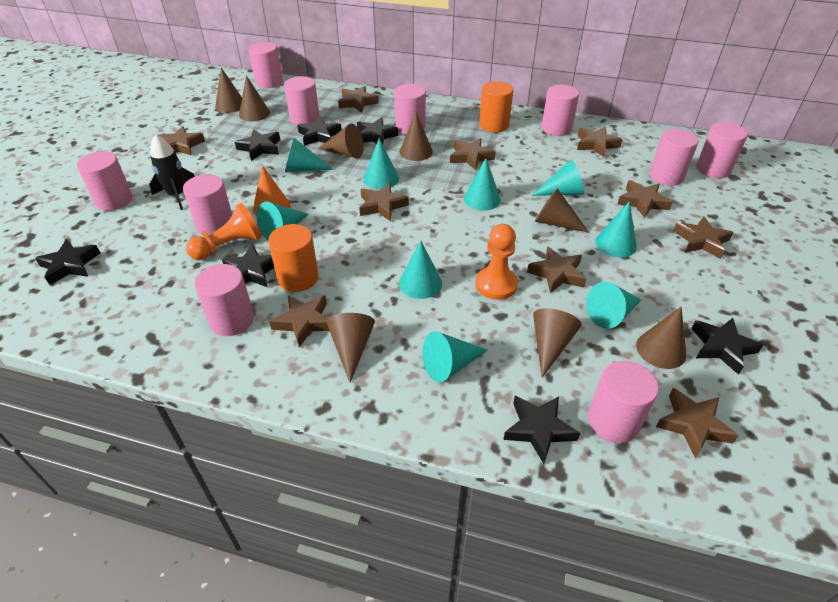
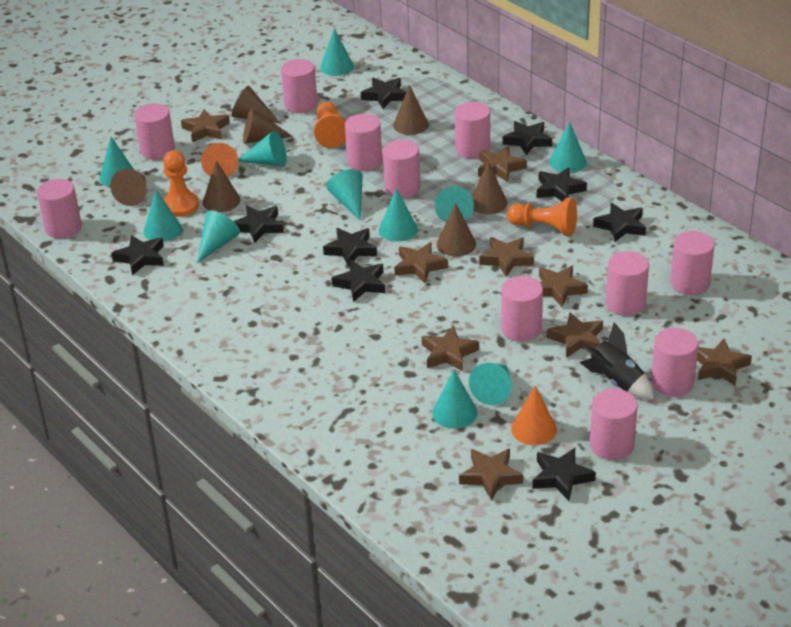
black star: [35,239,100,285] [222,244,274,287] [235,129,280,161] [297,117,341,146] [357,117,399,144] [503,396,580,464] [691,318,763,375] = 7 -> [111,235,164,275] [234,205,284,243] [323,228,377,267] [332,260,385,302] [361,78,406,109] [503,121,552,155] [532,448,596,501] [537,167,587,201] [593,203,646,242] = 9
brown cone: [215,68,242,113] [239,75,270,121] [318,124,364,158] [326,313,375,383] [400,112,433,161] [533,308,582,377] [535,188,589,233] [636,307,686,369] = 8 -> [110,169,147,206] [203,160,240,212] [232,86,280,123] [243,108,293,144] [393,85,429,135] [437,202,476,257] [472,162,507,214] = 7
brown star: [158,126,205,156] [269,295,329,347] [338,86,379,113] [360,183,409,221] [450,138,496,170] [527,246,586,293] [577,127,622,157] [618,180,673,218] [656,388,738,458] [673,216,734,259] = 10 -> [181,109,230,143] [394,242,448,284] [422,326,479,371] [459,449,523,501] [478,146,527,183] [479,237,534,277] [539,265,588,307] [547,312,603,358] [697,339,752,385] = 9
orange cone: [253,165,291,216] = 1 -> [201,143,238,178] [511,385,557,445] = 2
orange cylinder: [268,224,319,292] [479,81,513,133] = 2 -> none = 0
orange pawn: [186,203,262,260] [476,224,518,300] = 2 -> [163,150,199,217] [314,102,346,148] [507,198,577,236] = 3
pink cylinder: [77,151,133,211] [183,174,232,235] [194,264,254,336] [249,42,283,88] [284,76,320,126] [394,84,426,135] [542,85,579,136] [588,361,659,443] [650,129,699,186] [696,122,748,178] = 10 -> [37,179,82,238] [134,104,175,160] [281,59,317,113] [345,114,382,171] [383,140,421,198] [455,102,490,159] [501,276,543,342] [590,389,638,460] [606,251,649,316] [651,328,698,396] [670,231,715,295] = 11
turquoise cone: [257,202,309,240] [285,138,334,172] [364,138,399,189] [399,240,442,299] [423,331,488,382] [464,158,501,211] [531,160,584,196] [586,282,641,329] [595,201,637,257] = 9 -> [100,137,135,187] [143,190,182,242] [197,211,240,263] [238,131,287,167] [320,28,354,76] [326,169,363,221] [379,188,418,242] [432,369,477,429] [435,186,474,222] [469,363,512,405] [549,121,587,173] = 11

